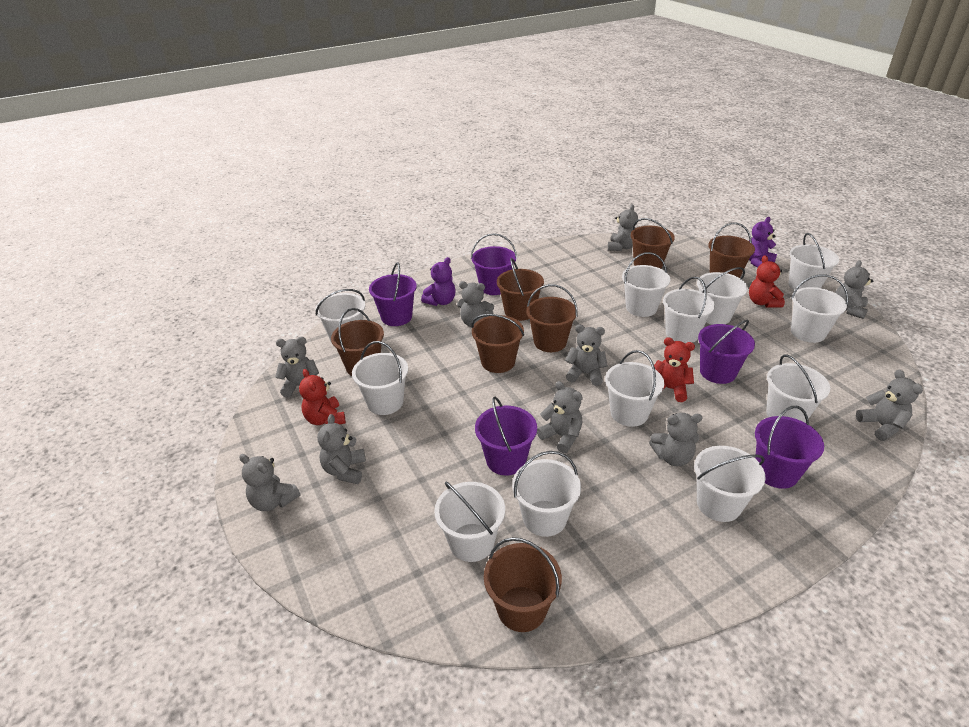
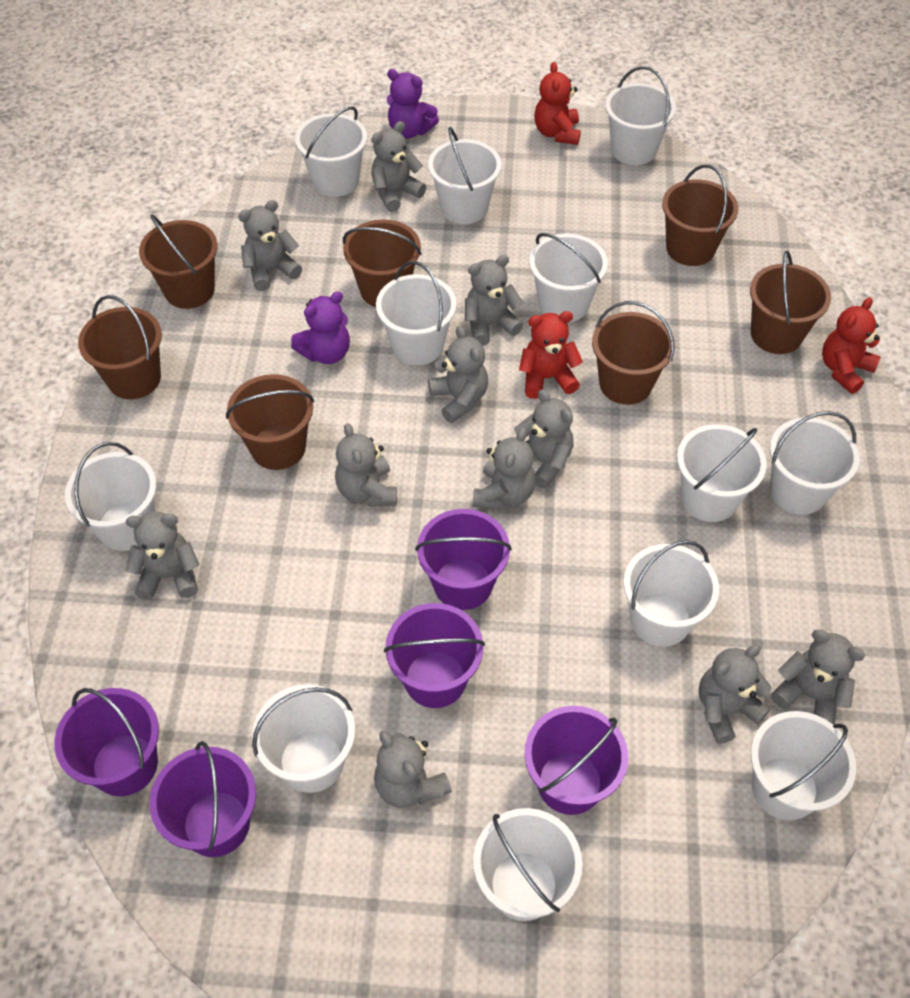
grey teddy bear: [239,454,300,511] [275,337,319,398] [317,414,366,484] [457,281,494,327] [537,381,583,453] [565,324,608,386] [608,205,638,251] [649,413,703,466] [835,260,873,319] [856,370,923,441] = 10 -> [126,511,199,600] [238,200,302,291] [335,423,397,506] [371,121,426,212] [374,731,452,808] [428,326,488,423] [465,255,523,346] [473,428,536,510] [514,389,574,488] [699,645,771,744] [771,630,865,725] = 11

